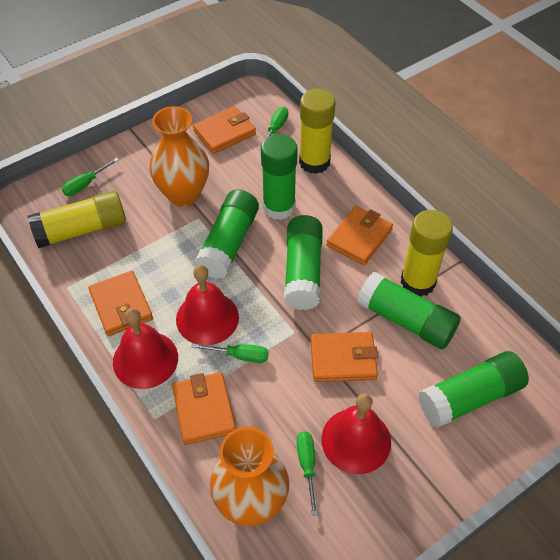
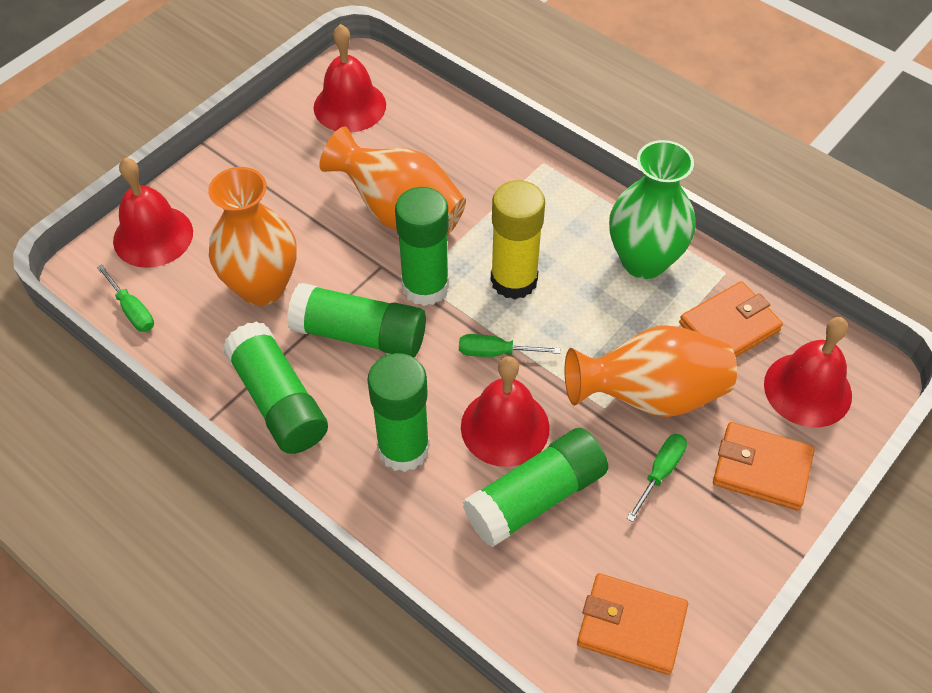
green screwdriver: [62,158,119,196] [191,343,269,363] [258,107,288,150] [297,431,318,516] = 4 -> [97,264,154,332] [459,334,560,357] [627,434,687,522] = 3
green vase: none = 0 -> [609,140,696,279] = 1
orange vase: [149,106,209,207] [210,427,289,526] = 2 -> [208,167,296,306] [320,127,466,236] [564,325,737,417] = 3
orange wallet: [88,271,153,336] [172,372,236,445] [193,106,256,154] [310,332,378,382] [327,206,393,265] = 5 -> [577,573,688,675] [679,281,783,357] [713,422,815,510] = 3
red bell: [113,308,178,389] [176,265,239,345] [321,393,391,474] = 3 -> [113,158,193,268] [314,24,386,133] [461,356,550,467] [764,317,852,427] = 4
yellow glue stick: [28,191,126,248] [299,89,336,174] [401,210,453,296] = 3 -> [491,180,545,299] = 1

